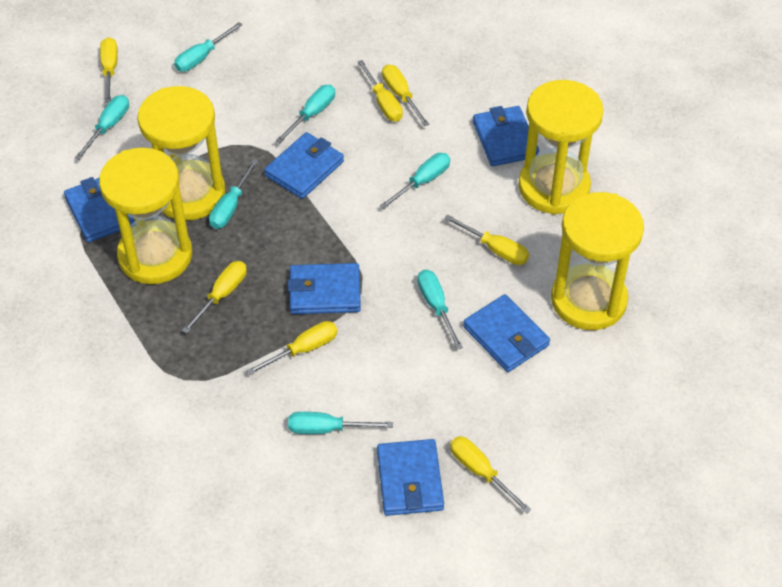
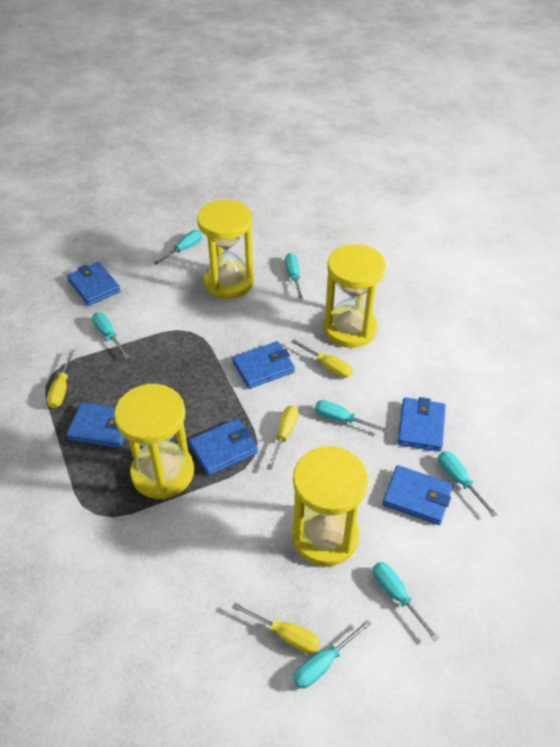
yellow screwdriver: [100,37,118,103] [182,261,247,334] [246,321,338,375] [358,60,403,122] [382,65,429,126] [444,215,529,265] [450,436,532,514] = 7 -> [47,350,74,408] [232,603,320,654] [266,405,299,470] [291,339,353,378] = 4

